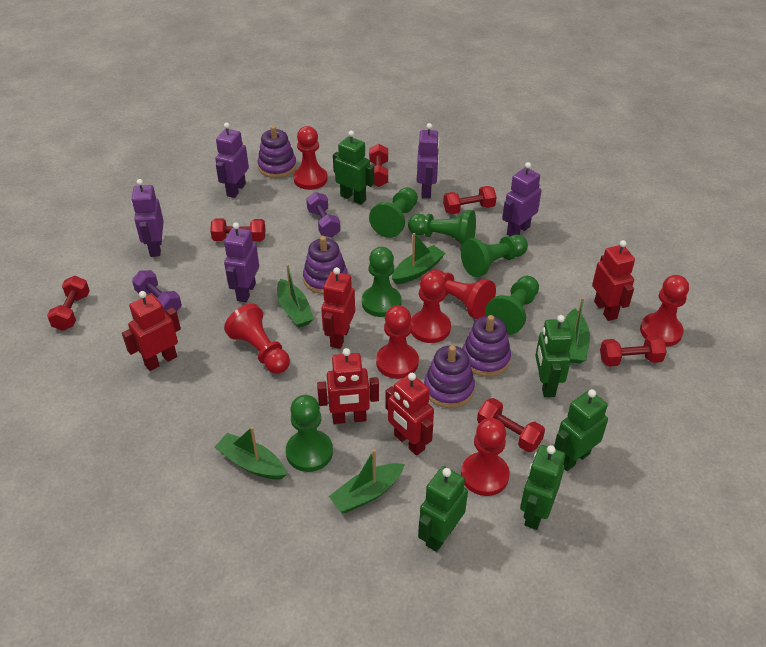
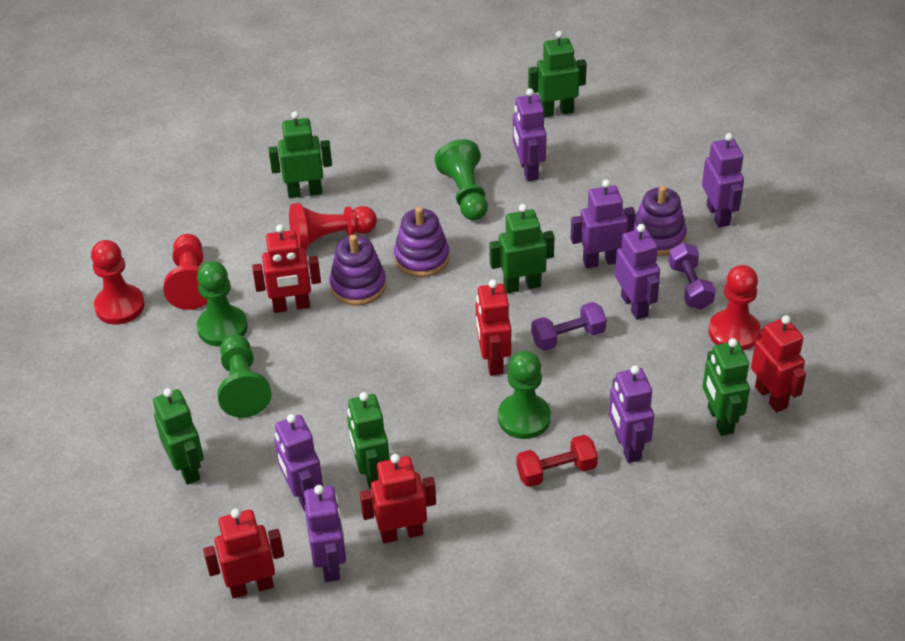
green boat: [214,427,287,480] [277,264,314,328] [329,449,405,513] [392,233,445,284] [566,297,590,363] = 5 -> none = 0
green pawn: [286,395,333,472] [362,247,401,317] [369,187,418,238] [408,210,476,245] [461,235,528,277] [485,276,539,334] = 6 -> [197,261,248,346] [217,334,272,418] [435,139,488,221] [498,351,551,439] = 4
green robot: [333,131,374,205] [418,466,468,552] [520,445,565,530] [535,315,572,397] [554,389,608,471] = 5 -> [153,388,204,485] [268,111,332,198] [347,392,390,489] [489,204,555,293] [528,31,587,117] [703,338,750,436] = 6
purple robot: [131,179,164,257] [215,123,249,198] [224,222,259,302] [417,123,439,198] [502,162,542,236] = 5 -> [274,414,323,511] [304,485,346,582] [513,88,547,181] [571,179,636,268] [609,365,654,463] [615,224,660,320] [702,133,744,228] = 7
purple stacking toy: [258,126,297,178] [303,236,348,294] [424,345,475,408] [462,315,511,377] = 4 -> [329,234,386,306] [394,207,449,277] [634,185,687,256] = 3
red dumbbell: [47,276,90,331] [210,218,266,242] [369,144,388,187] [443,186,497,214] [477,398,545,452] [600,335,667,367] = 6 -> [516,435,598,487] = 1
red pawn: [224,304,290,374] [293,126,328,190] [376,305,419,379] [411,271,451,343] [430,270,496,319] [461,418,509,496] [640,275,689,347] = 7 -> [91,240,145,325] [163,234,207,310] [289,203,377,250] [708,265,760,351] = 4

